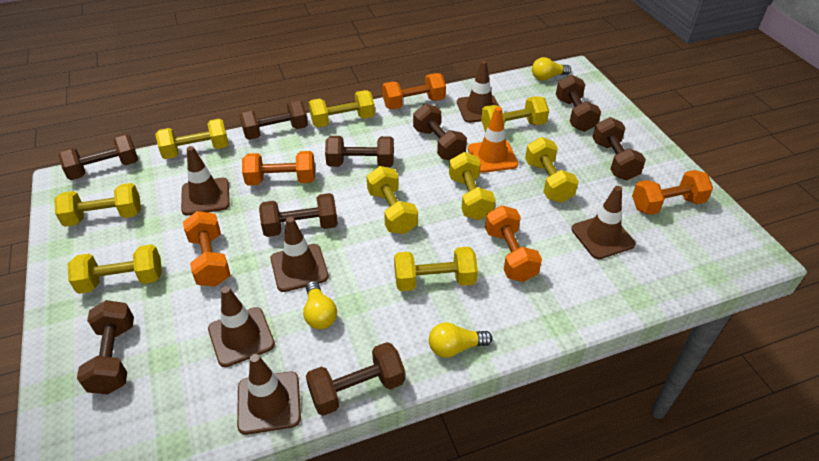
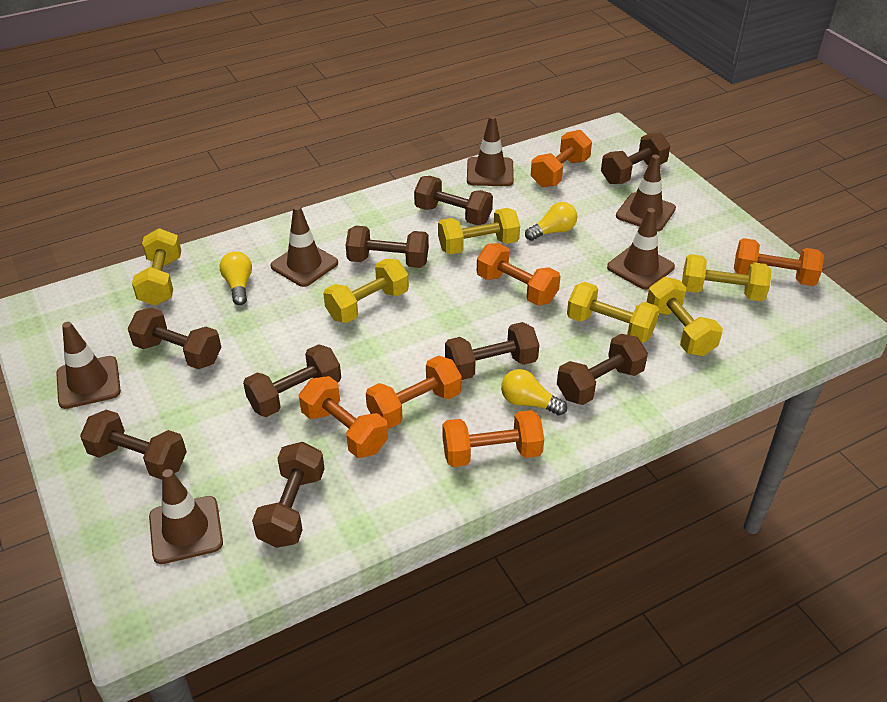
orange dumbbell: [183,211,230,287] [242,151,315,186] [382,73,446,110] [485,205,542,282] [632,170,713,215] = 5 -> [299,376,388,458] [366,356,462,429] [442,410,544,467] [477,243,560,306] [531,130,592,188] [734,238,824,286] = 6
orange traffic cone: [468,107,518,173] = 1 -> none = 0
yellow dumbbell: [54,183,141,227] [68,244,162,294] [155,118,229,159] [309,90,375,128] [367,166,418,234] [394,247,478,291] [449,152,495,220] [481,96,549,132] [525,137,579,203] = 9 -> [132,228,181,306] [323,259,409,323] [438,208,520,254] [567,282,659,343] [647,277,723,356] [682,254,772,301] = 6

